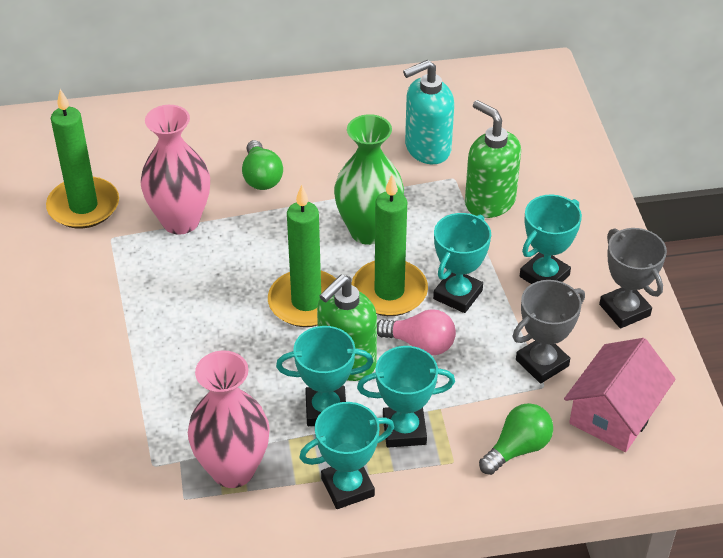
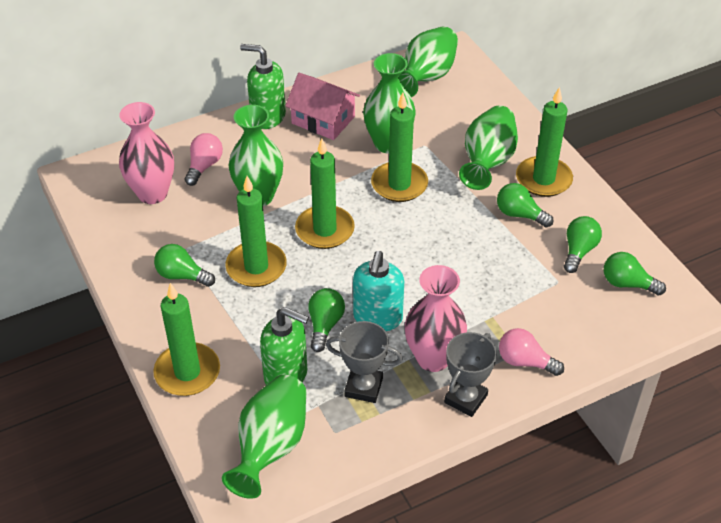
green candle: [46,89,119,228] [268,185,336,327] [351,175,428,316] = 3 -> [153,283,220,396] [225,176,287,287] [295,138,355,249] [371,93,428,202] [516,87,573,197] = 5
green light bulb: [242,140,283,190] [479,403,553,475] = 2 -> [154,244,215,287] [308,288,345,352] [497,183,554,228] [564,216,602,273] [604,252,666,296] = 5
green vase: [334,114,404,245] = 1 -> [222,375,306,499] [228,105,283,206] [363,53,416,153] [399,26,458,97] [459,105,518,190] = 5
pink light bulb: [377,309,456,355] = 1 -> [185,133,223,186] [499,328,564,376] = 2
turquoise trophy: [276,326,373,426] [299,402,394,509] [357,346,455,447] [433,213,491,313] [520,195,582,284] = 5 -> none = 0

